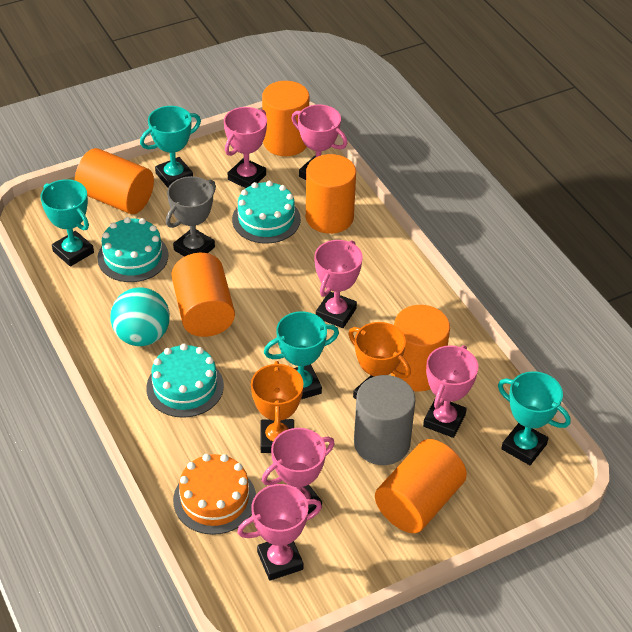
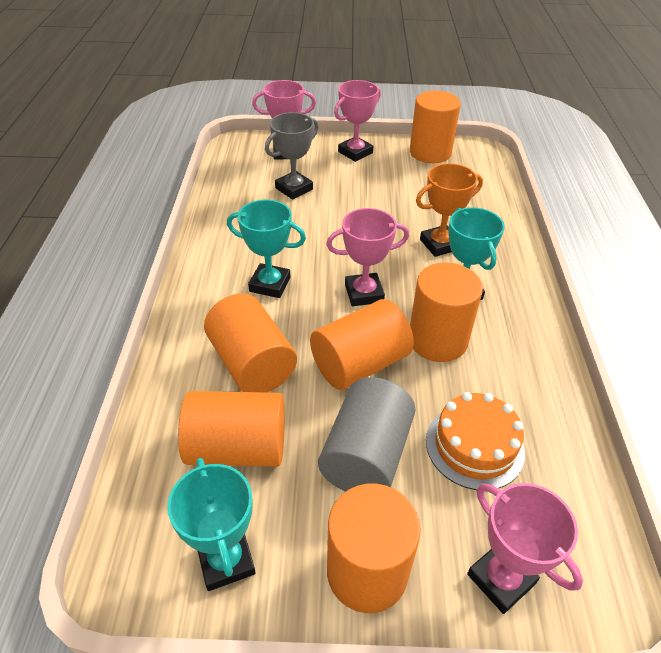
orange trophy: [251,361,304,453] [348,322,411,399] = 2 -> [416,163,483,257] = 1
pink trophy: [224,107,267,188] [237,484,322,581] [262,428,335,514] [291,104,347,180] [314,240,363,328] [423,345,478,438] = 6 -> [252,80,316,160] [326,208,409,306] [334,80,381,162] [467,483,583,614] = 4
turquoise ball: [110,287,170,346] = 1 -> none = 0
turquoise cake: [97,217,169,282] [146,344,224,418] [232,181,301,244] = 3 -> none = 0
turquoise trophy: [41,179,94,267] [140,106,201,188] [264,311,339,399] [498,371,571,465] = 4 -> [167,458,255,591] [227,200,306,298] [448,207,505,300] = 3

